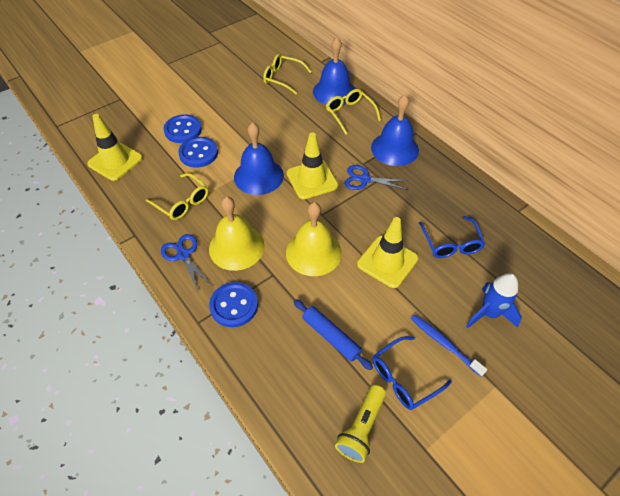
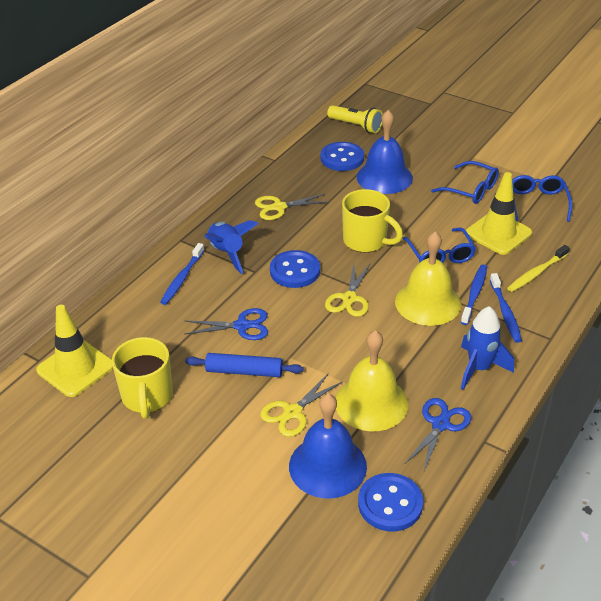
blue bell: [234,122,284,195] [313,37,355,105] [371,95,419,166] = 3 -> [289,394,367,498] [357,110,413,194] = 2
blue glasses: [373,336,452,410] [419,216,485,258] = 2 -> [403,228,476,263] [431,161,499,204] [512,175,572,222] = 3
blue rocket: [466,273,522,328] = 1 -> [204,220,258,274] [461,306,514,390] = 2
blue toothbrush: [411,314,487,377] = 1 -> [160,243,205,305] [461,265,487,325] [490,273,522,343] = 3
yellow glasses: [146,173,209,220] [263,54,312,94] [326,89,381,134] = 3 -> none = 0
yellow mug: none = 0 -> [112,337,173,419] [342,189,403,253] = 2
yellow scissors: none = 0 -> [255,194,329,220] [260,373,343,437] [325,264,370,317] = 3
yellow toothbrush: none = 0 -> [507,245,570,292] = 1
yellow traffic cone: [87,114,143,181] [287,132,338,199] [357,217,418,288] = 3 -> [36,305,113,397] [466,172,532,255] = 2

